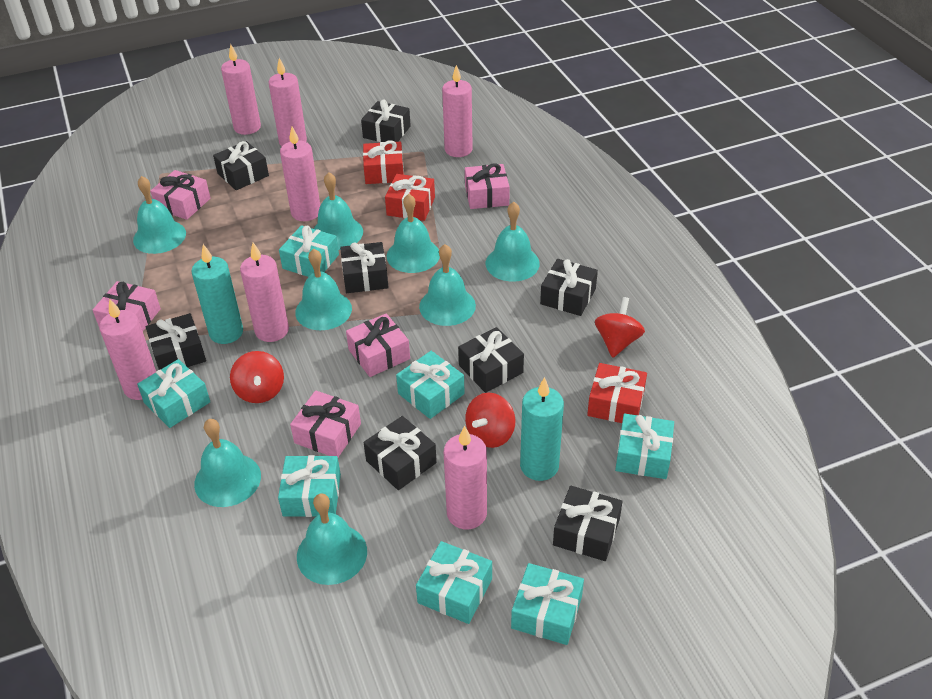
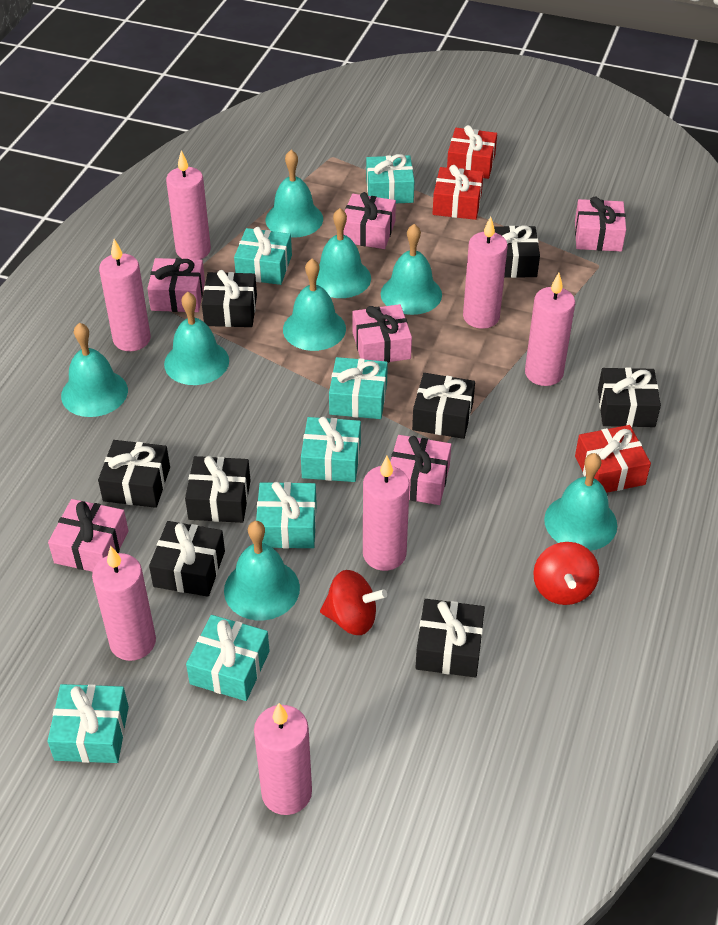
pink gift: [93,281,161,331] [150,170,210,220] [290,390,361,457] [346,313,410,377] [465,163,510,209] = 5 -> [48,499,128,572] [147,258,205,312] [343,192,396,249] [352,304,412,363] [390,435,451,505] [575,197,626,251] = 6
red spinning top: [230,351,284,403] [465,393,515,448] [595,297,645,358] = 3 -> [320,570,387,635] [533,542,599,605] = 2
turquoise candle: [191,244,243,344] [520,377,564,481] = 2 -> none = 0

